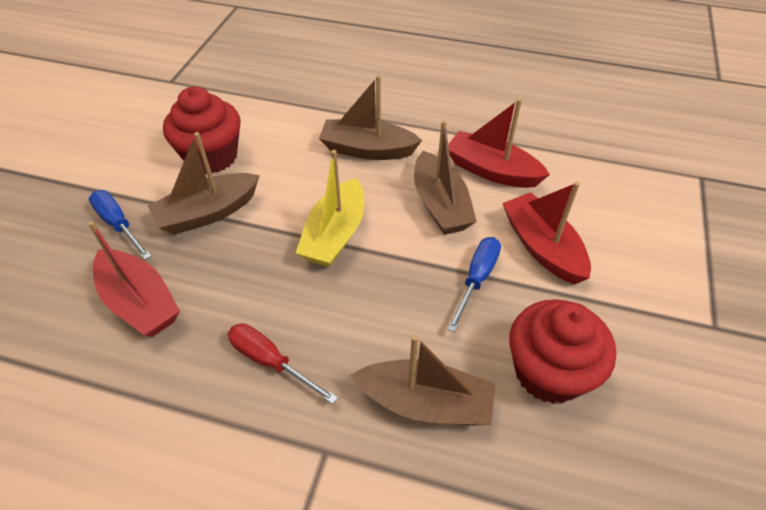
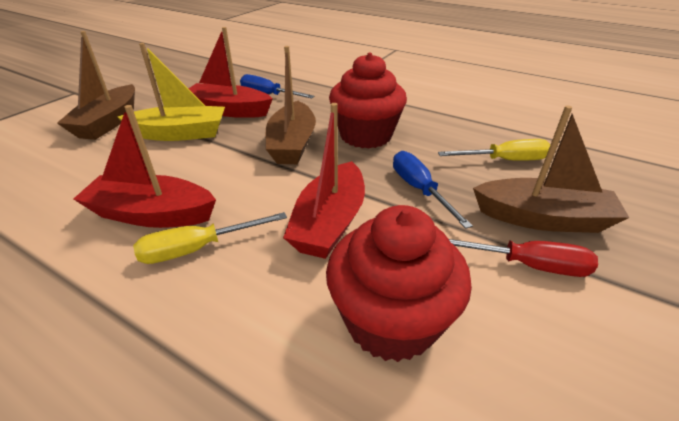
brown boat: [148,132,260,235] [319,75,422,160] [351,334,496,426] [414,120,477,235] = 4 -> [57,31,135,140] [266,46,316,164] [473,105,630,233] = 3
yellow screwdriver: none = 0 -> [133,212,287,264] [438,139,550,161] = 2

